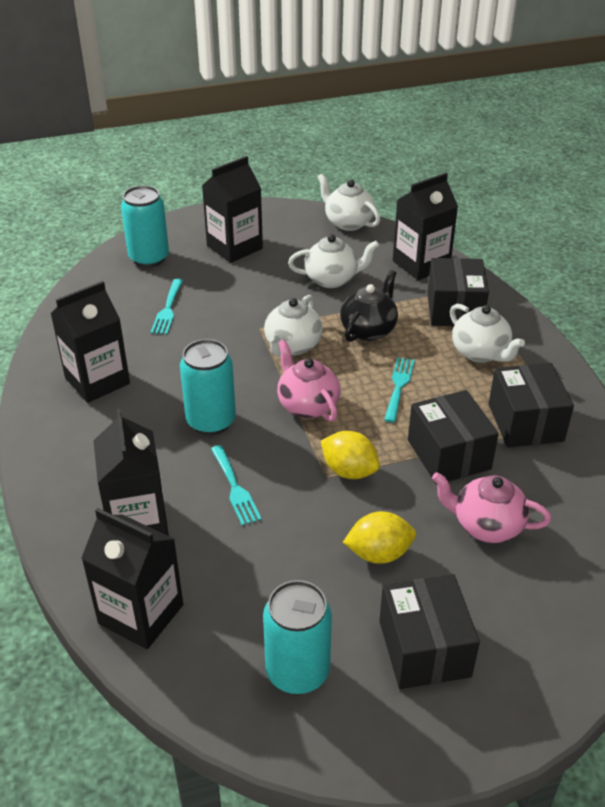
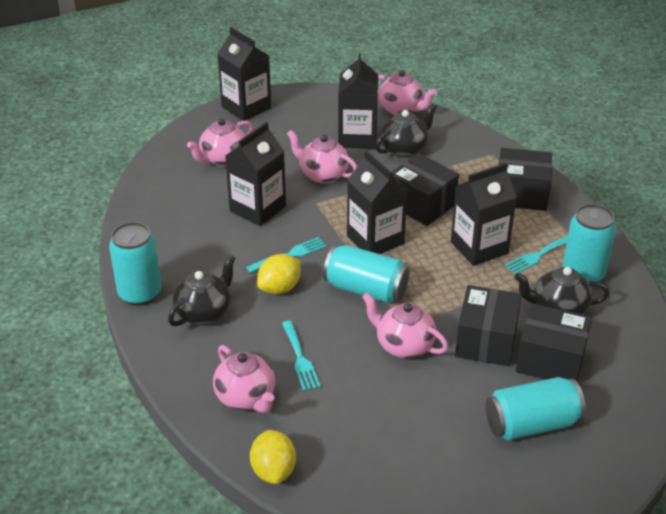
black teapot: [340,270,398,342] = 1 -> [168,255,236,327] [375,103,437,158] [514,267,610,315] = 3
pink teapot: [277,339,340,422] [432,472,551,543] = 2 -> [187,118,253,166] [213,345,275,413] [287,130,357,183] [362,293,448,358] [378,70,437,115] = 5
turquoise can: [121,185,169,268] [180,339,236,435] [263,580,332,694] = 3 -> [109,222,161,306] [323,245,409,303] [486,377,586,440] [563,204,616,283] = 4
white teapot: [264,295,323,356] [288,234,379,288] [318,174,380,231] [450,304,525,363] = 4 -> none = 0

